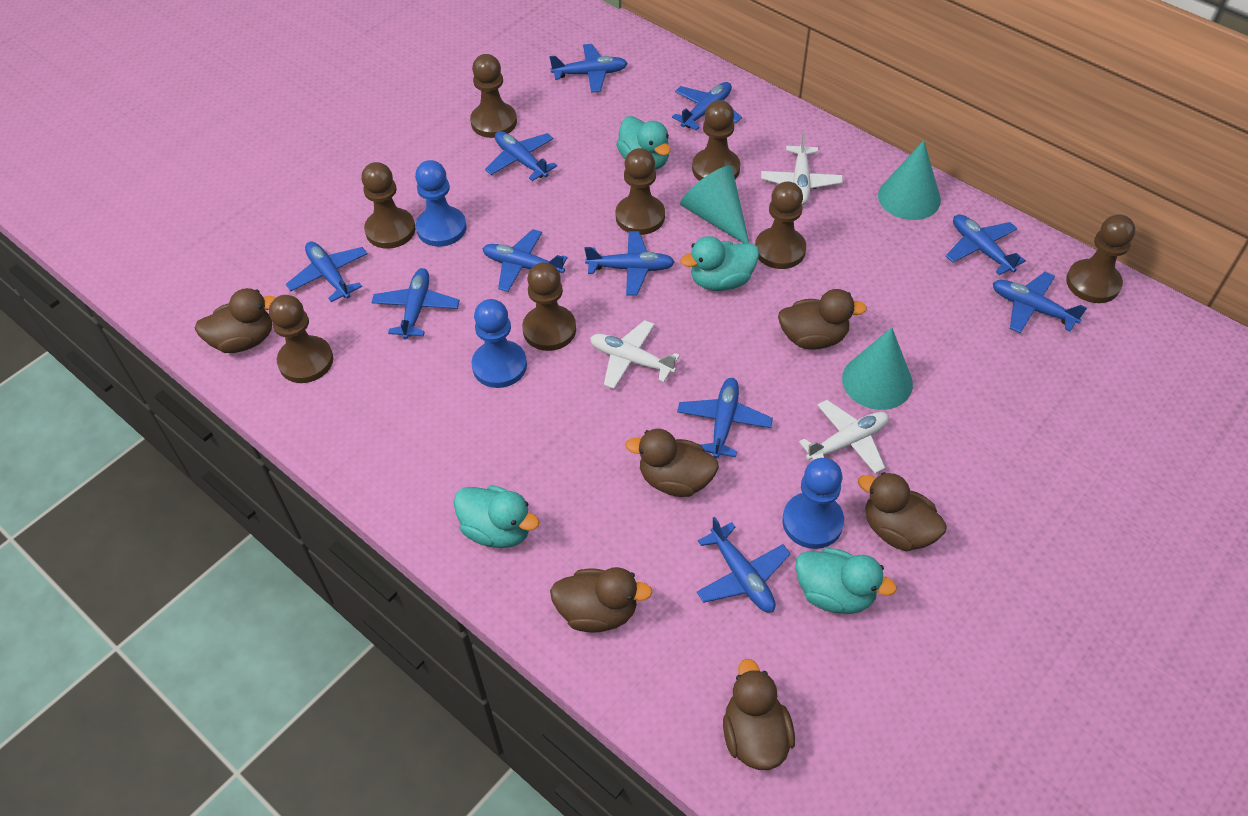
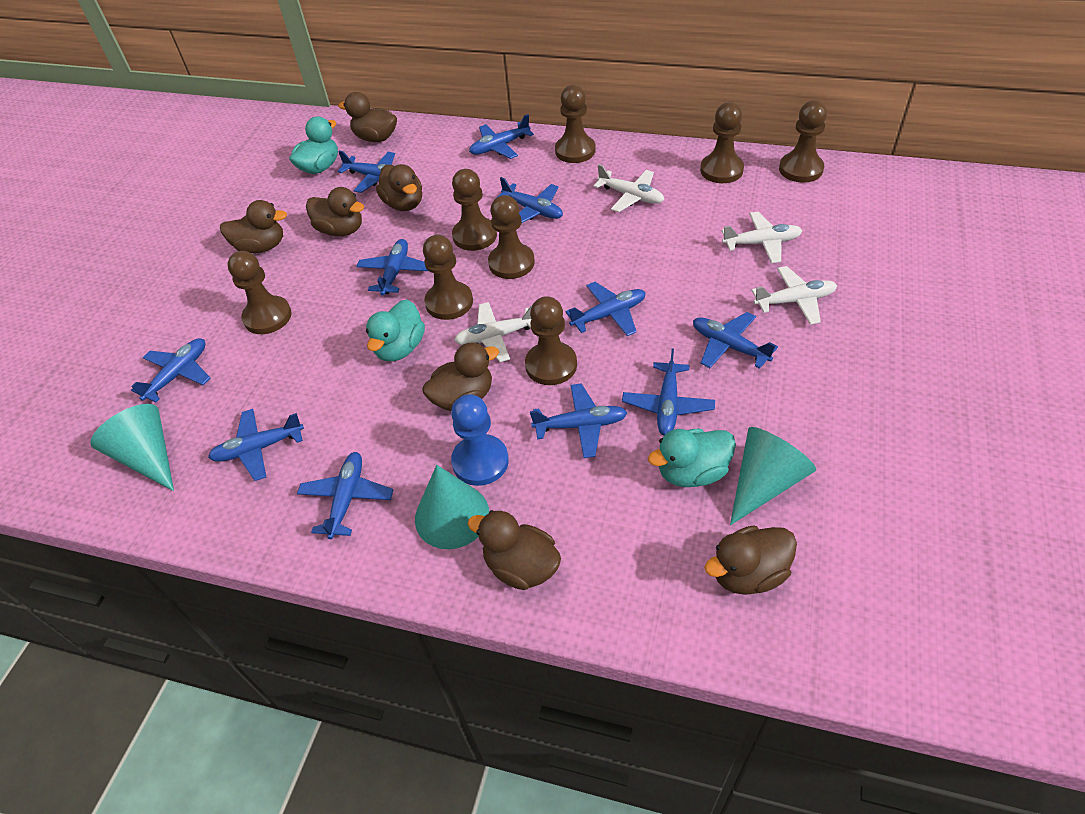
blue pawn: [415,160,467,247] [472,299,527,388] [782,458,844,549] = 3 -> [451,394,509,486] = 1
brown duck: [194,288,276,353] [550,567,653,632] [625,429,719,497] [723,659,795,770] [778,289,867,350] [858,472,947,551] = 6 -> [220,200,287,253] [306,187,364,236] [338,92,397,142] [376,164,422,211] [422,342,499,411] [468,510,561,590] [704,525,797,595] = 7
turquoise duck: [454,485,539,548] [616,116,671,170] [680,236,759,291] [795,548,897,614] = 4 -> [289,116,338,174] [366,300,425,361] [648,429,736,487] = 3
white plane: [590,320,680,389] [761,132,843,205] [799,400,889,474] = 3 -> [454,302,532,362] [593,164,664,212] [722,212,802,263] [751,266,837,325] = 4

